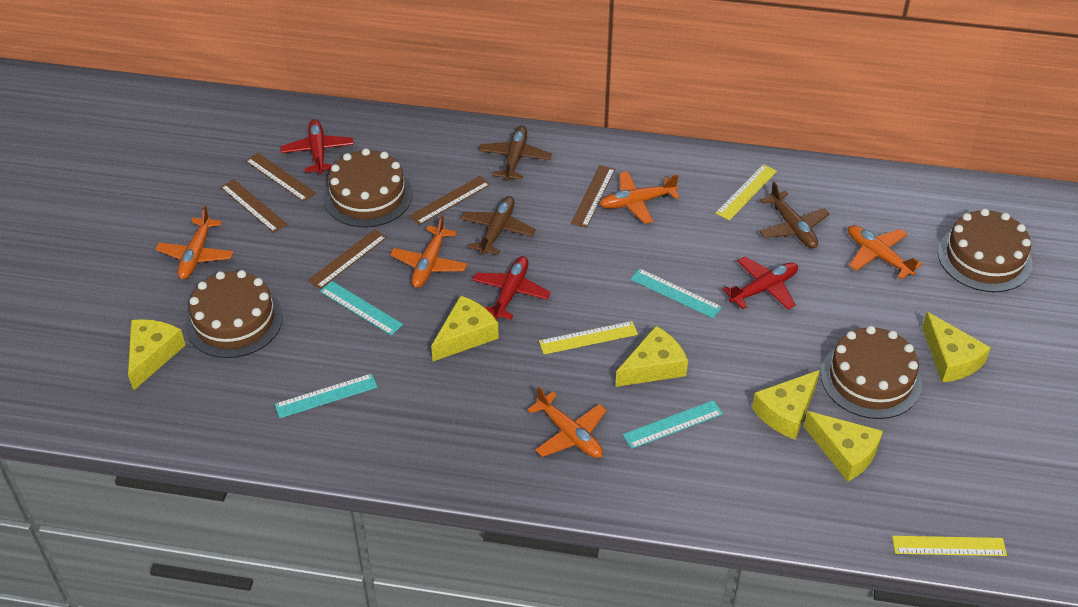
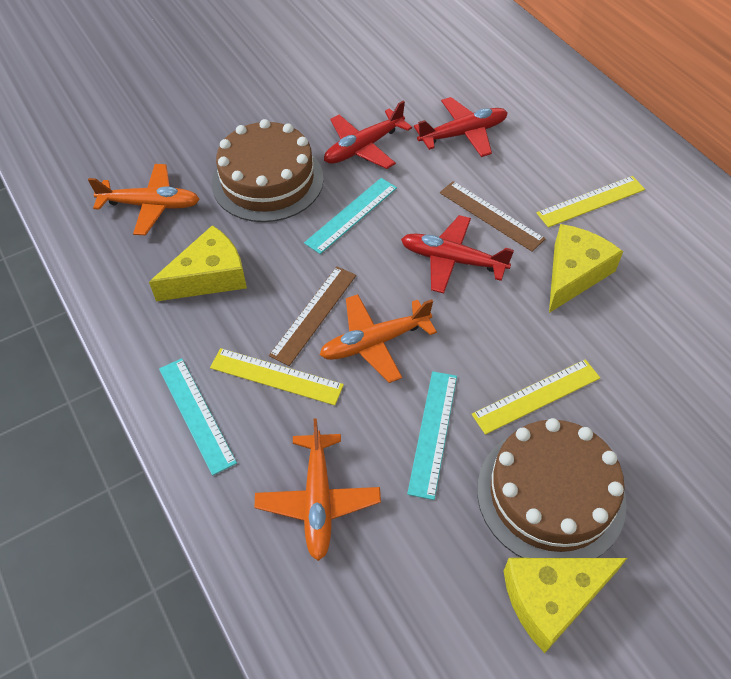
brown cake: [186,270,283,358] [324,148,413,227] [821,326,922,419] [938,208,1033,292] = 4 -> [212,119,324,222] [477,418,627,558] = 2
brown plane: [461,196,536,255] [479,126,552,181] [759,182,830,249] = 3 -> none = 0
brown ruler: [221,179,288,233] [246,153,316,202] [308,229,387,289] [409,176,490,225] [571,165,615,228] = 5 -> [269,267,356,366] [440,181,545,252] = 2
orange plane: [156,206,234,279] [390,215,467,288] [527,387,607,458] [600,171,680,224] [848,225,922,280] = 5 -> [88,164,200,235] [254,418,381,561] [320,294,437,383] = 3
turquoise ruler: [274,373,377,418] [320,281,403,336] [623,400,723,449] [631,268,722,318] = 4 -> [159,358,237,476] [304,178,397,254] [407,371,457,500] = 3
yellow cheese: [128,319,185,391] [431,295,499,361] [615,326,688,387] [752,370,820,440] [804,411,883,482] [922,312,991,383] = 6 -> [149,225,247,301] [504,558,627,653] [549,224,623,313] = 3

